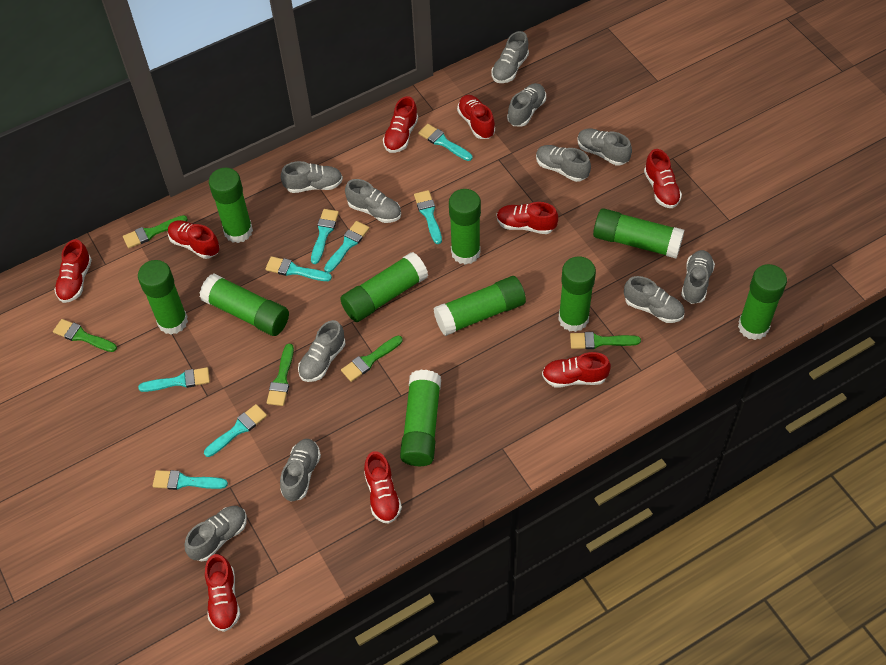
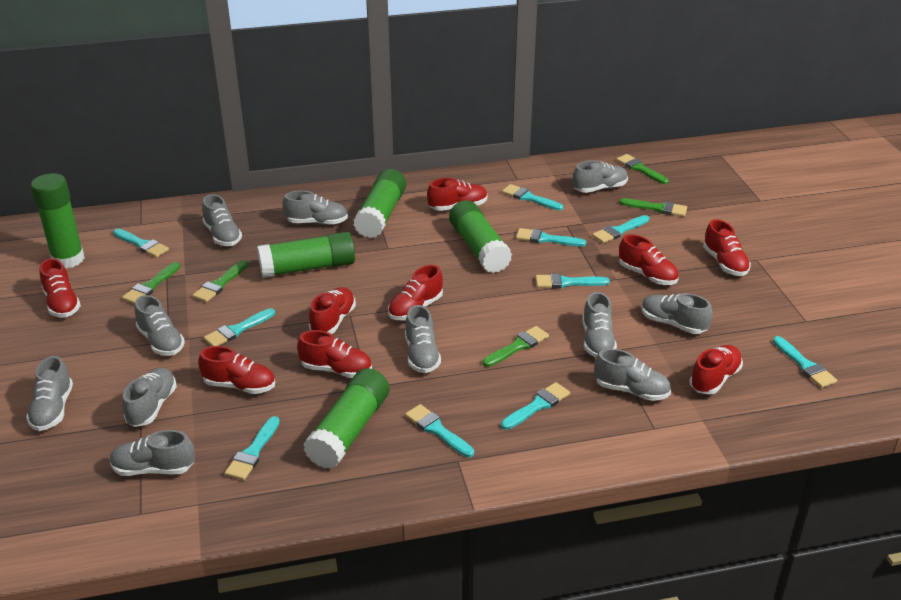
green glue stick: [138,260,188,335] [200,274,289,336] [209,168,253,243] [340,252,428,322] [400,370,441,466] [434,276,526,336] [449,189,481,265] [558,256,596,332] [593,208,684,258] [738,264,787,340] = 10 -> [31,173,85,269] [257,232,355,278] [303,368,390,469] [354,169,406,238] [449,200,512,273] = 5
turquoise brush: [138,367,210,392] [153,470,228,490] [204,404,267,457] [265,256,332,281] [311,209,339,264] [324,221,369,273] [414,190,442,244] [418,124,472,161] = 8 -> [113,229,169,258] [204,308,275,346] [225,416,280,480] [405,404,474,457] [501,382,570,430] [502,184,563,211] [516,228,586,247] [536,274,610,288] [592,215,649,243] [773,336,837,388] = 10

